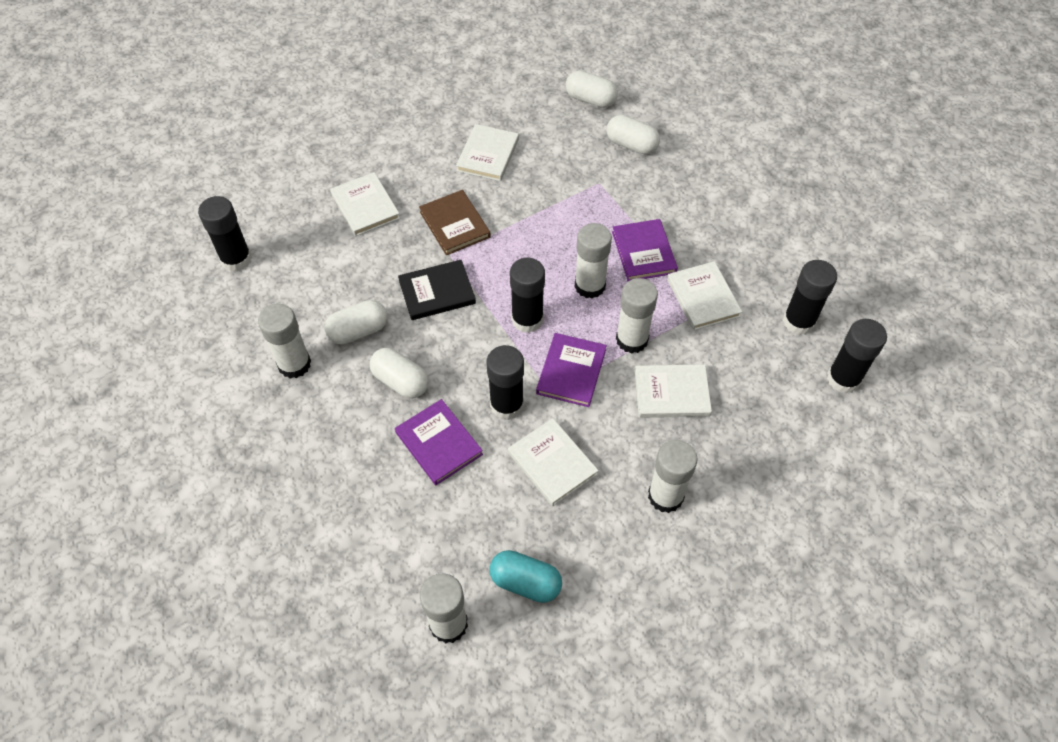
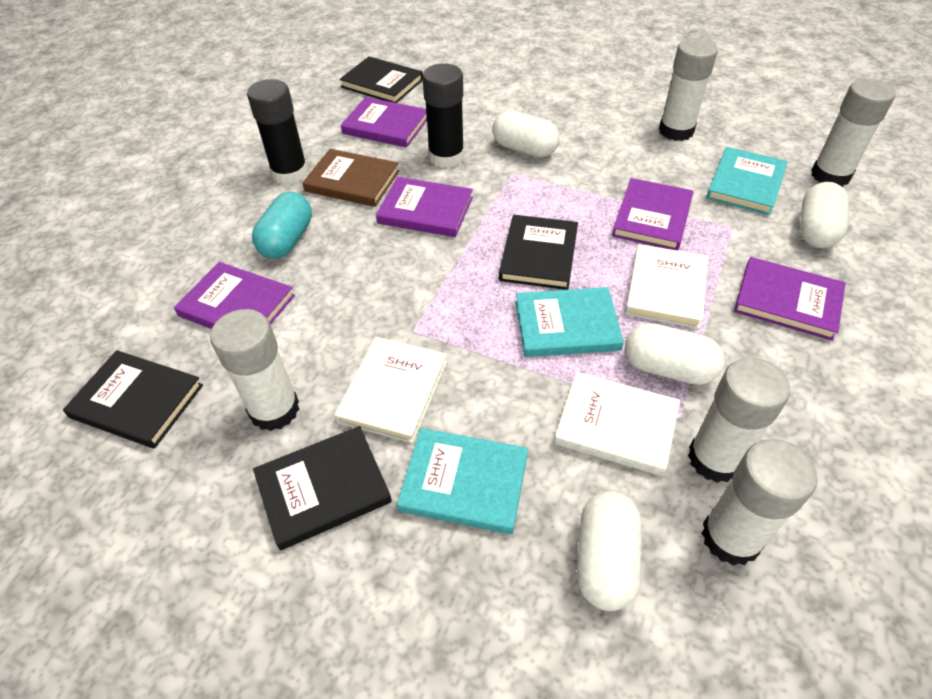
black book: [398,260,476,320] = 1 -> [63,350,203,449] [253,426,392,550] [340,56,423,103] [499,215,578,290] = 4
black glue stick: [198,196,252,272] [486,345,524,420] [510,258,545,333] [783,260,837,335] [827,319,887,394] = 5 -> [247,79,308,185] [422,63,464,168] = 2
purple book: [395,399,483,485] [536,333,607,407] [612,219,678,281] = 3 -> [174,262,295,329] [341,97,427,148] [376,177,473,237] [612,178,693,251] [734,257,845,341] = 5
turquoise book: none = 0 -> [397,428,528,534] [516,287,624,357] [706,147,788,215] = 3
white book: [330,172,400,236] [456,124,519,181] [508,418,599,506] [635,364,712,418] [667,261,742,331] = 5 -> [334,337,447,443] [554,372,680,476] [625,244,708,329] = 3

